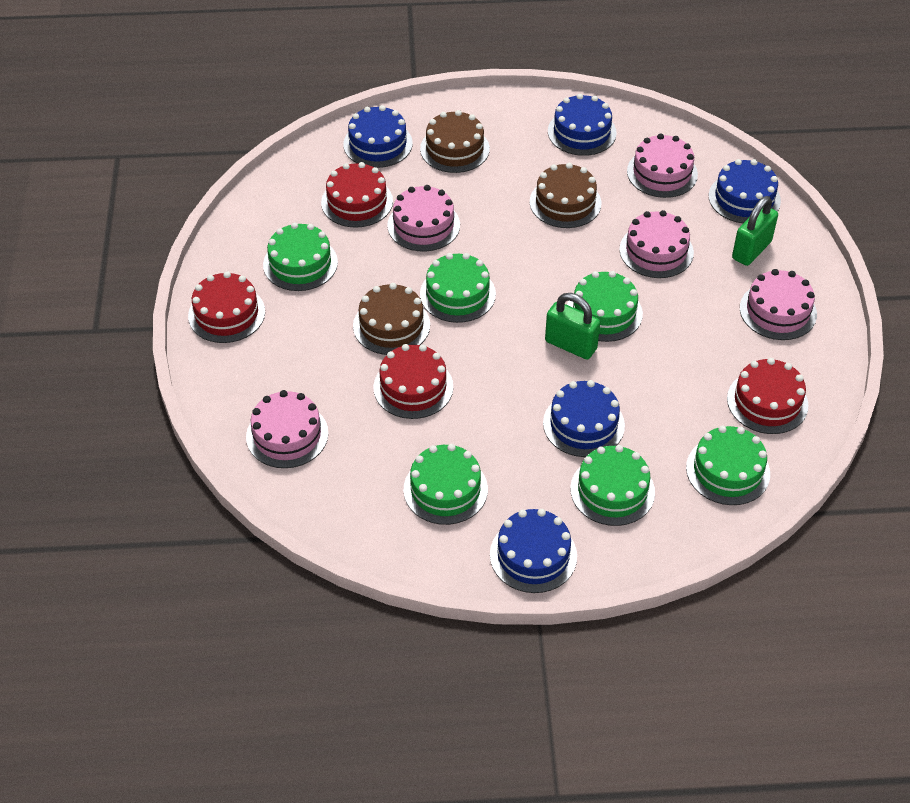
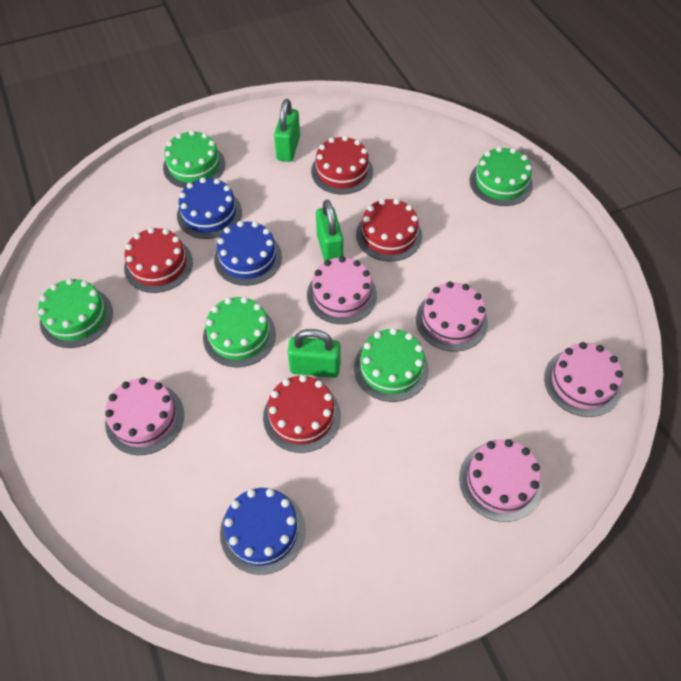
blue cake: [343,105,413,168] [490,509,577,593] [543,380,625,457] [548,94,617,156] [709,159,781,223] = 5 -> [177,177,242,239] [214,221,282,286] [220,488,305,575] = 3
brown cake: [353,283,430,355] [420,110,490,173] [530,163,601,228] = 3 -> none = 0
green cake: [263,223,338,291] [403,444,488,525] [420,253,496,323] [567,271,643,342] [570,445,655,526] [686,426,770,505] = 6 -> [38,278,113,348] [163,130,225,188] [203,297,276,367] [354,328,429,402] [469,147,533,206] = 5
green padlock: [545,293,600,359] [732,196,778,266] = 2 -> [274,99,300,162] [288,329,340,378] [316,200,343,262] = 3

